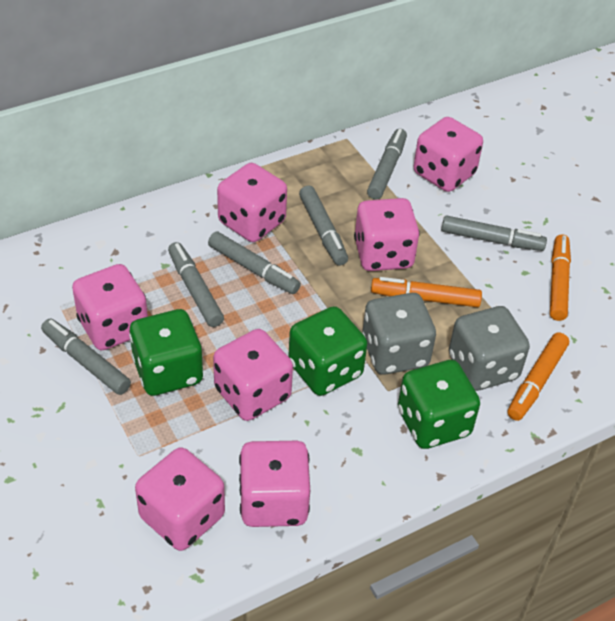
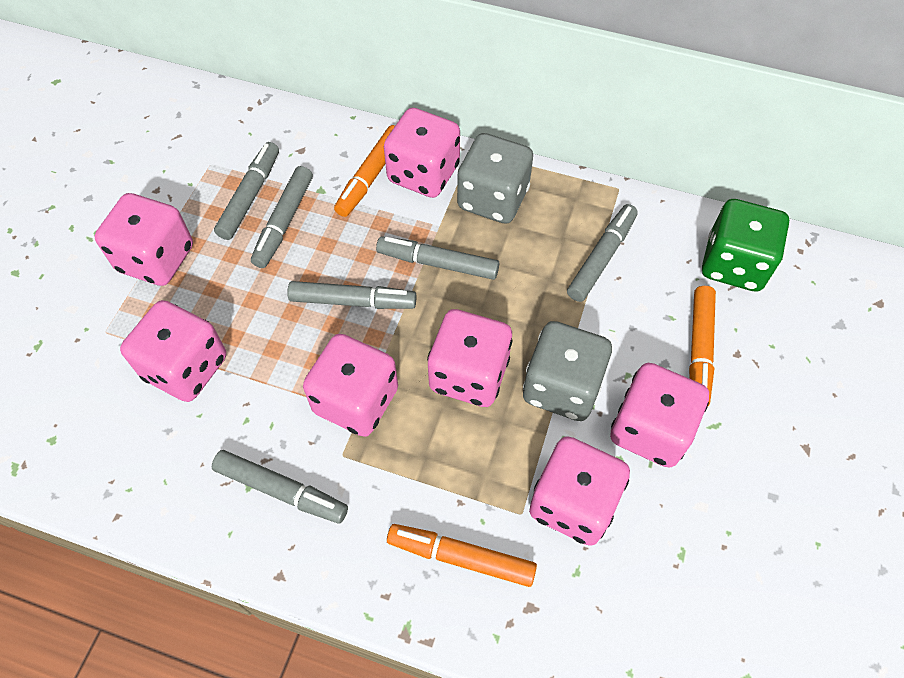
green dice: [129,309,203,396] [288,306,367,396] [398,360,480,449] = 3 -> [702,199,789,291] = 1

